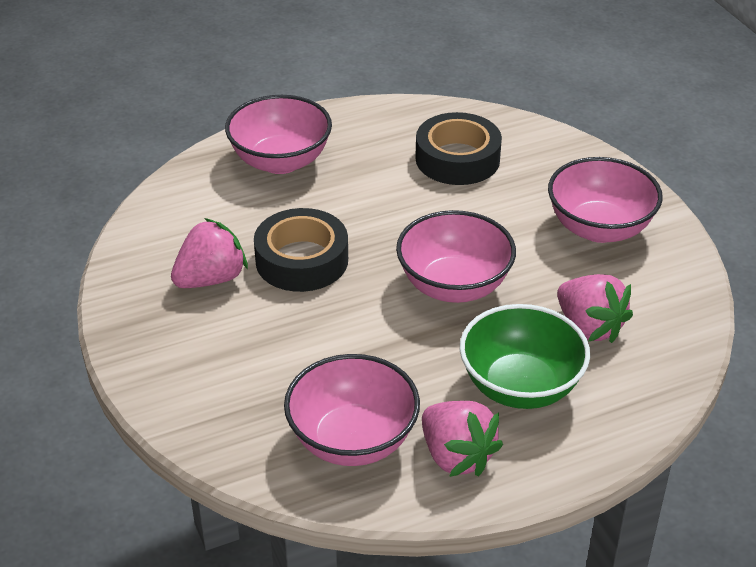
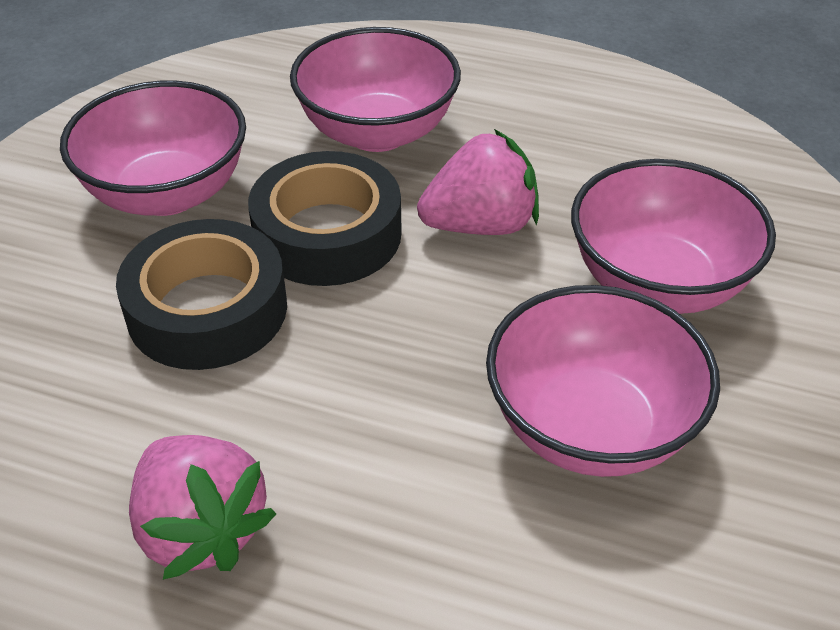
green bowl: [460,304,590,409] = 1 -> none = 0
pink strawberry: [171,218,248,288] [422,401,503,477] [557,274,633,343] = 3 -> [129,435,276,580] [417,129,539,235] = 2

